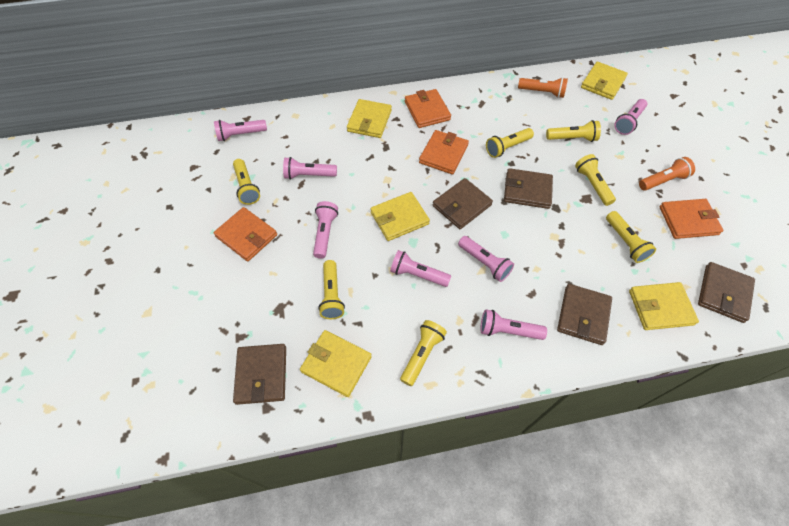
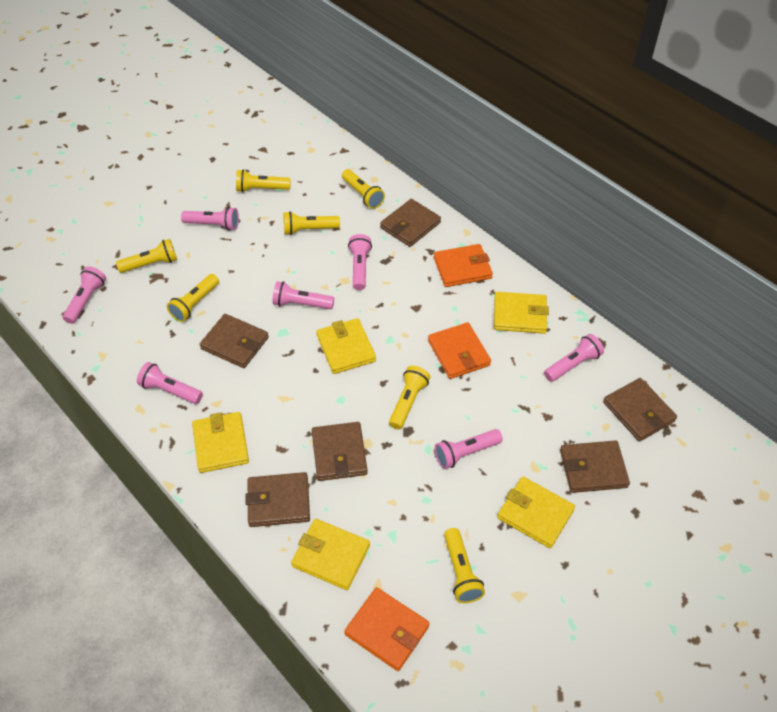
brown wallet: [233,344,286,405] [433,178,493,229] [504,168,553,209] [557,284,612,345] [698,262,755,323] = 5 -> [200,314,269,368] [246,472,310,527] [312,422,368,481] [380,199,441,247] [560,440,630,493] [603,378,677,442] = 6
orange flashlight: [518,77,568,98] [639,157,695,191] = 2 -> none = 0
orange wallet: [214,207,277,262] [405,89,451,128] [419,130,469,174] [659,199,723,239] = 4 -> [344,587,430,671] [428,322,491,379] [434,244,493,287] = 3

